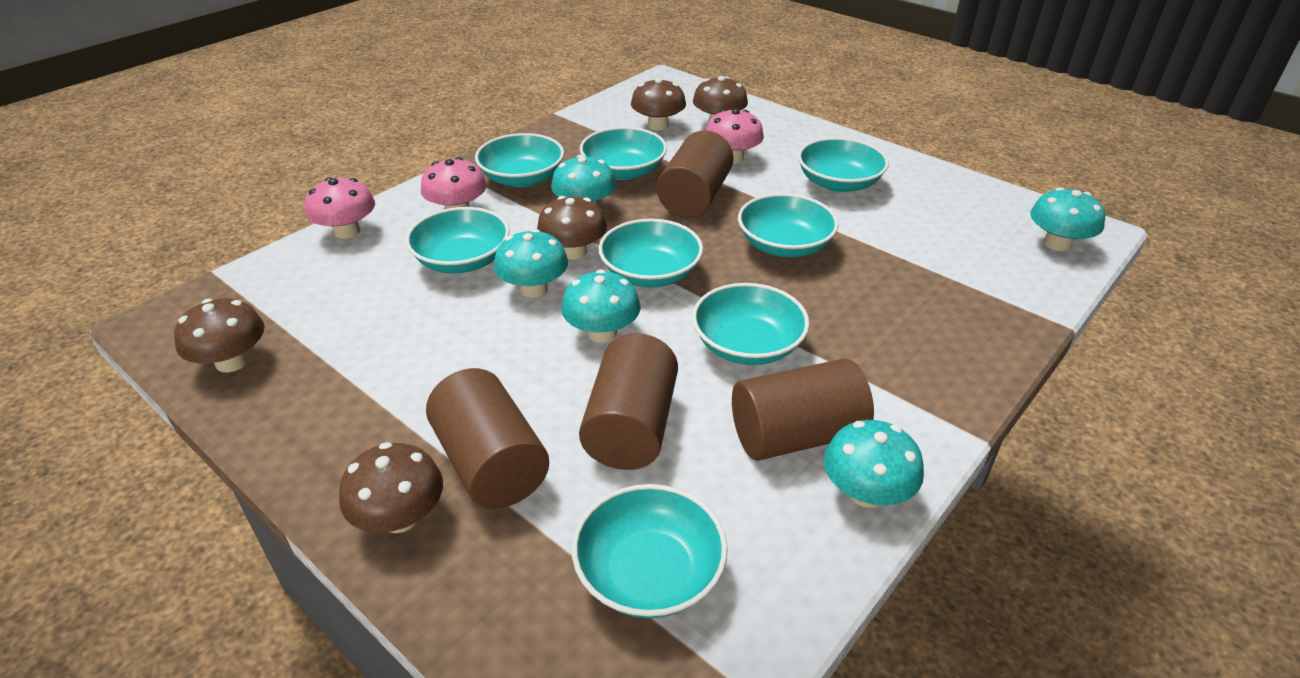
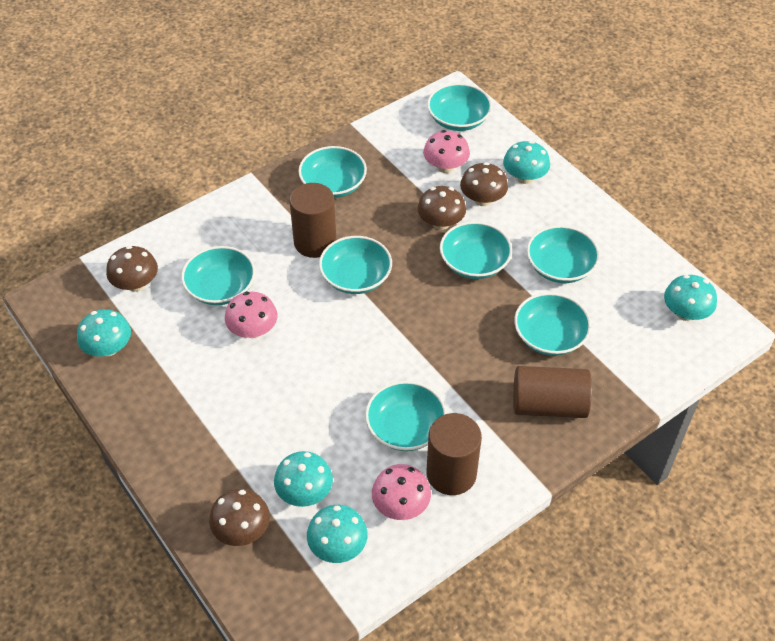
brown cylinder: [426,368,549,509] [579,333,678,470] [657,130,734,218] [732,359,874,461] = 4 -> [289,183,336,258] [427,413,482,495] [513,366,592,418] = 3
brown mushroom: [174,298,265,372] [339,442,443,533] [537,196,607,260] [631,78,686,131] [693,76,748,120] = 5 -> [106,246,158,292] [209,489,270,546] [418,186,466,230] [460,162,508,206] = 4

